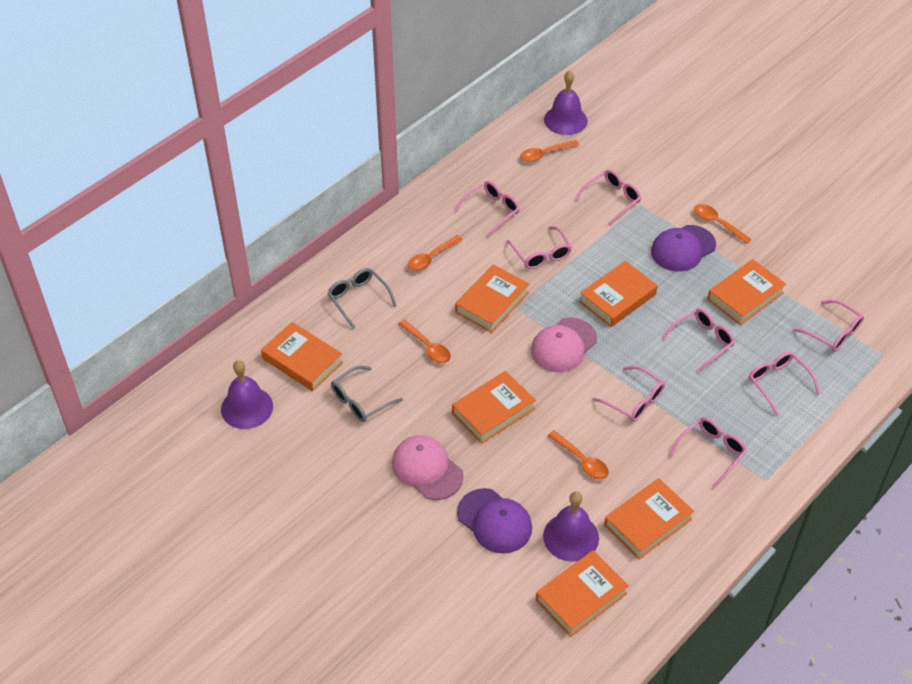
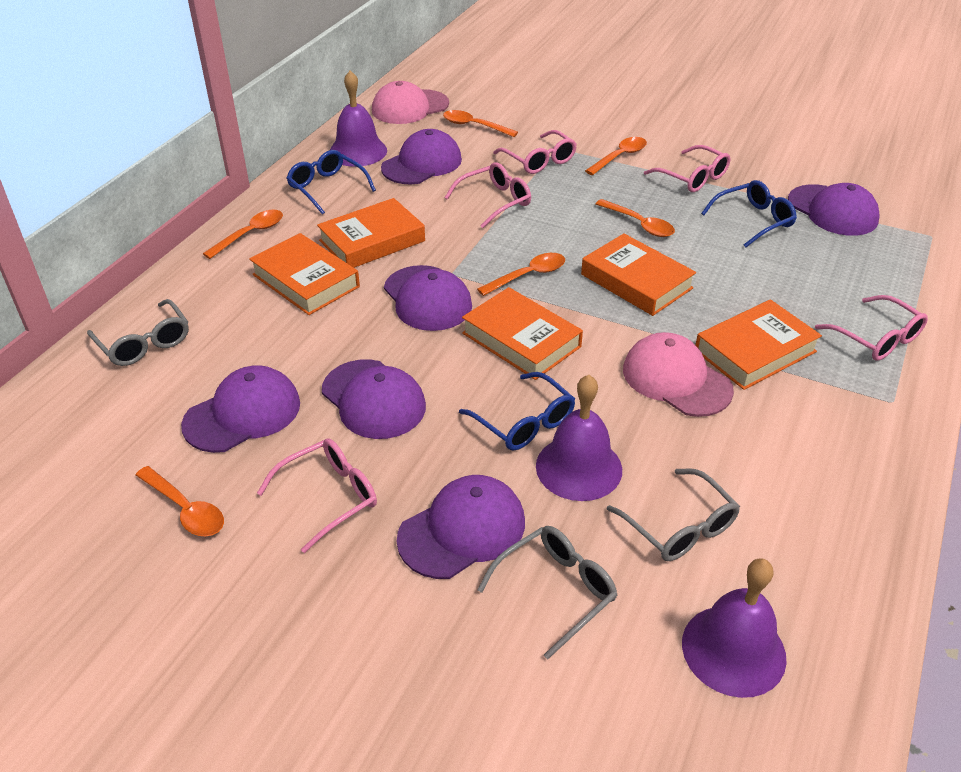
blue glasses: none = 0 -> [286,150,376,215] [459,372,575,451] [701,180,797,247] = 3
grey glasses: [327,268,397,329] [331,366,403,422] = 2 -> [87,299,189,366] [477,526,617,659] [607,468,740,561] = 3
orange book: [261,322,343,391] [452,371,536,444] [455,264,529,333] [536,550,629,637] [579,261,658,327] [604,478,694,559] [707,259,786,325] = 7 -> [249,233,360,315] [317,198,425,268] [462,287,583,380] [581,233,696,316] [695,299,822,390] = 5
orange spoon: [398,319,451,363] [408,235,463,271] [520,140,579,162] [548,430,609,480] [694,204,752,244] = 5 -> [136,466,224,536] [203,210,283,259] [443,110,518,137] [477,253,565,296] [585,137,647,175] [596,199,675,237] = 6
pink glasses: [455,181,520,237] [506,226,572,269] [576,170,641,225] [593,366,665,422] [662,308,735,372] [669,417,747,488] [749,352,820,416] [793,300,864,352] = 8 -> [257,439,377,553] [444,162,531,228] [493,130,577,174] [644,145,730,192] [815,295,928,361] = 5
purple cap: [457,488,532,554] [651,225,716,272] = 2 -> [181,365,300,453] [322,359,426,439] [381,129,462,184] [384,265,472,331] [397,475,525,579] [788,183,880,236] = 6

